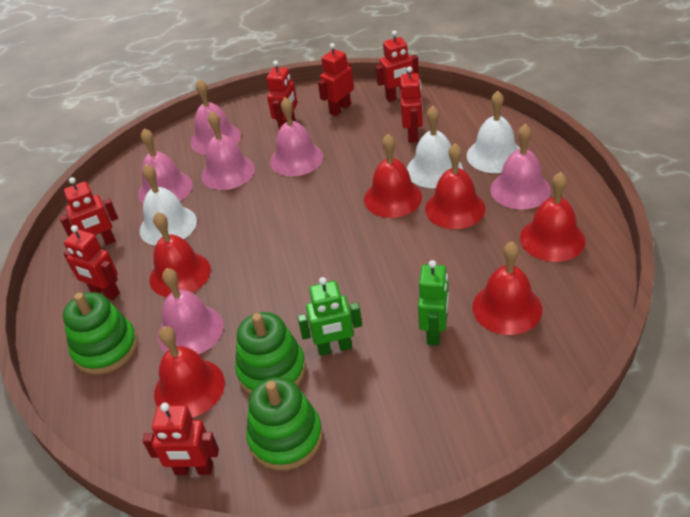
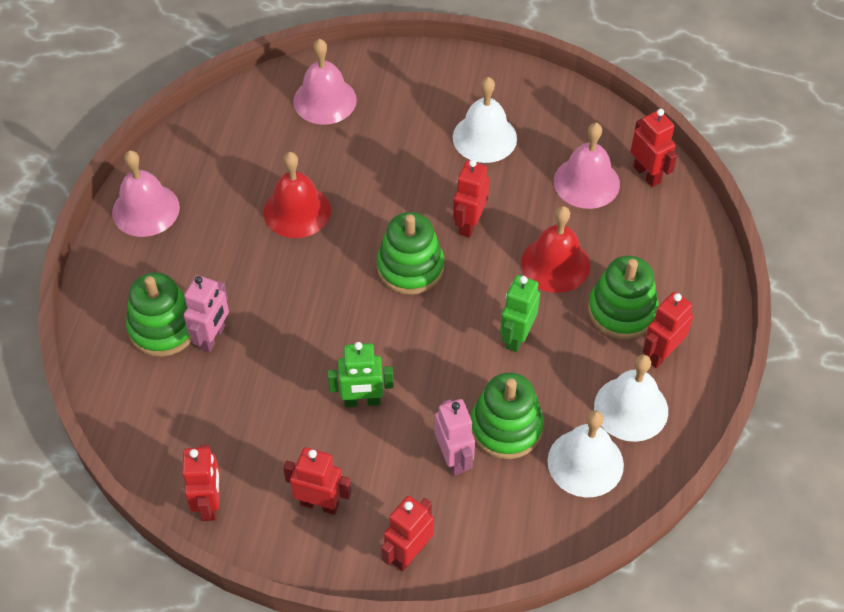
green stacking toy: [63,292,138,375] [235,312,306,394] [246,377,323,470] = 3 -> [126,273,192,357] [377,212,444,295] [471,373,544,459] [588,256,659,339] = 4
pink bell: [138,128,192,203] [158,268,224,354] [190,79,241,155] [201,111,255,190] [270,97,323,176] [490,124,551,210] = 6 -> [112,151,180,237] [293,39,357,125] [554,123,620,209] = 3
pink robot: none = 0 -> [184,275,229,352] [435,399,475,476] = 2
red bell: [150,212,211,297] [154,326,225,417] [364,134,422,218] [425,143,486,229] [472,242,542,335] [520,172,586,262] = 6 -> [264,152,331,238] [521,206,590,293] = 2
red robot: [59,177,118,245] [63,225,120,300] [142,403,219,475] [267,60,297,130] [318,43,354,116] [375,30,419,102] [400,66,423,143] = 7 -> [182,445,220,521] [283,447,352,515] [381,496,434,571] [453,159,489,238] [630,109,677,187] [643,292,693,368] = 6

